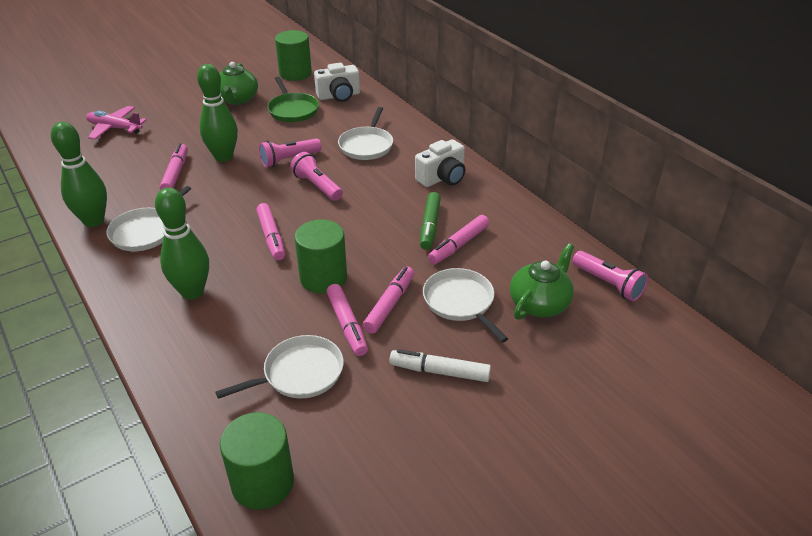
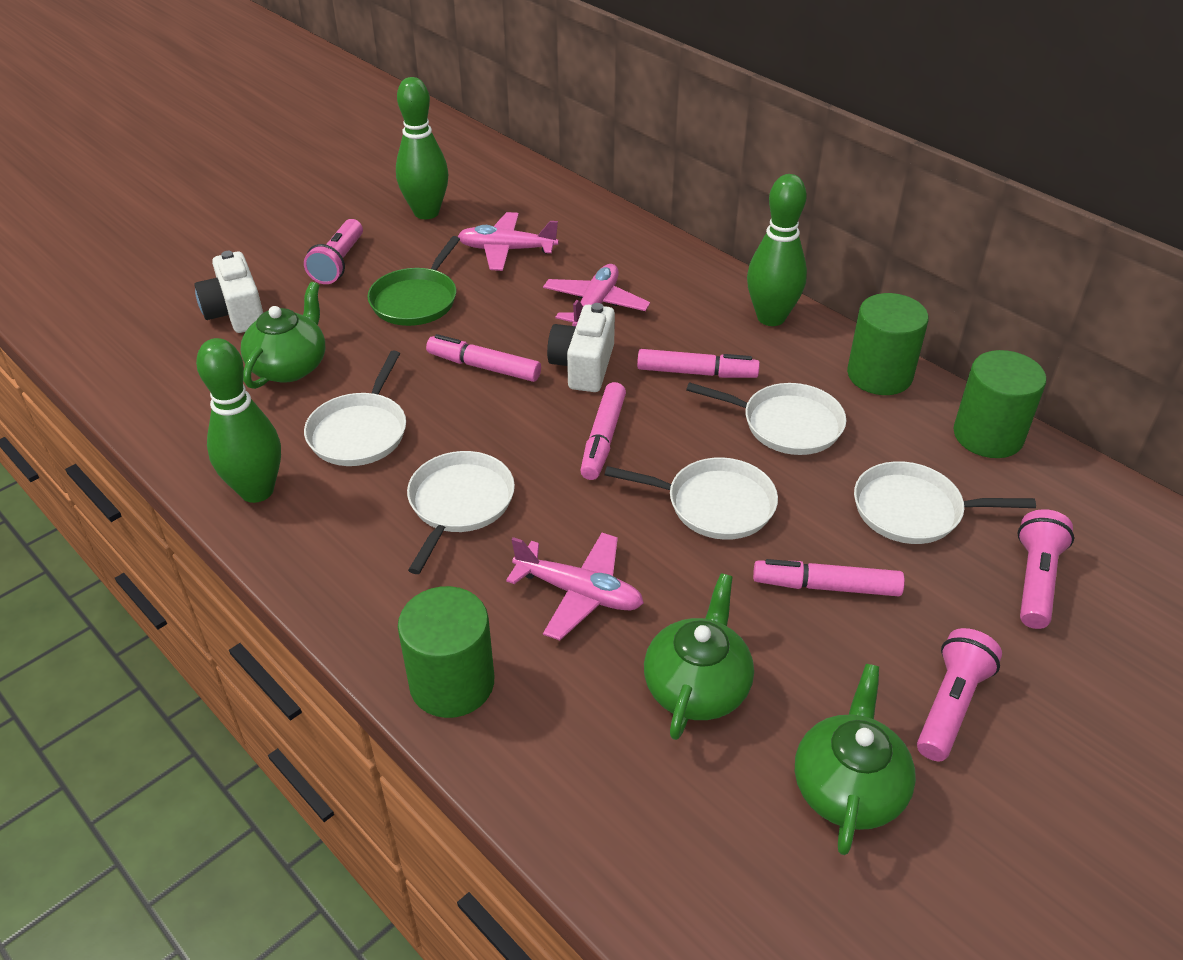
green marker: [420,192,441,250] = 1 -> none = 0
green teapot: [220,62,258,105] [510,243,574,320] = 2 -> [241,282,325,389] [644,573,754,740] [795,664,916,855] = 3
pink marker: [160,143,188,190] [256,203,285,260] [327,284,368,356] [363,266,414,334] [428,215,489,264] = 5 -> [426,334,541,382] [580,382,626,480] [637,349,760,378] [753,559,905,596] = 4
pink plane: [86,106,147,140] = 1 -> [457,212,559,271] [506,533,644,641] [543,264,650,326] = 3
white marker: [389,349,491,382] = 1 -> none = 0
white pan: [106,186,191,251] [216,335,344,399] [338,107,393,160] [423,268,508,343] = 4 -> [304,350,406,466] [407,451,515,574] [605,457,778,540] [686,382,846,455] [854,461,1036,544] = 5

